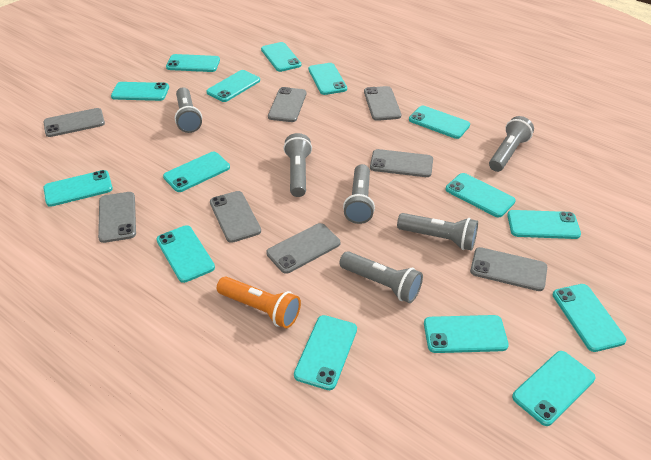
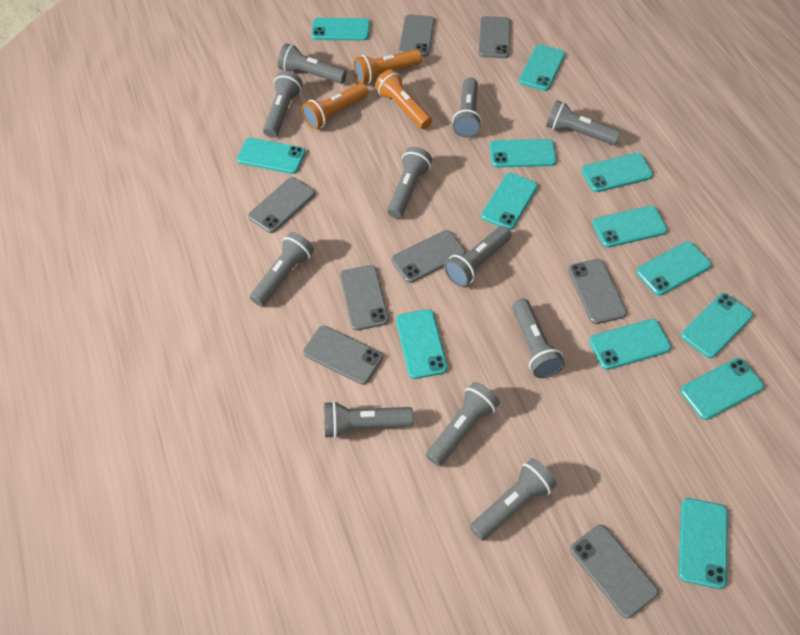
grey flashlight: [175,87,202,133] [283,133,312,197] [339,251,423,303] [343,164,375,224] [397,213,478,251] [489,116,534,172] = 6 -> [250,232,314,307] [263,71,303,138] [278,43,347,84] [324,401,414,438] [387,147,432,219] [426,382,500,466] [444,226,512,287] [452,77,482,138] [470,458,557,541] [512,299,565,378] [546,100,621,145] = 11
orange flashlight: [217,277,301,328] = 1 -> [302,83,368,130] [354,49,422,84] [375,69,432,129] = 3
turquoise phone: [43,170,113,207] [111,82,169,101] [156,225,215,283] [163,152,230,192] [166,54,220,72] [207,70,260,102] [261,42,301,72] [294,315,357,390] [308,63,347,95] [409,106,470,139] [424,315,509,353] [446,173,516,217] [507,210,581,239] [512,351,596,426] [553,284,626,352] = 15 -> [237,138,306,174] [311,18,370,41] [396,309,448,379] [481,173,538,230] [490,139,556,168] [519,44,565,91] [581,153,653,192] [589,319,671,370] [592,206,668,248] [636,241,712,296] [679,498,728,589] [681,293,753,358] [681,358,764,420] = 13

